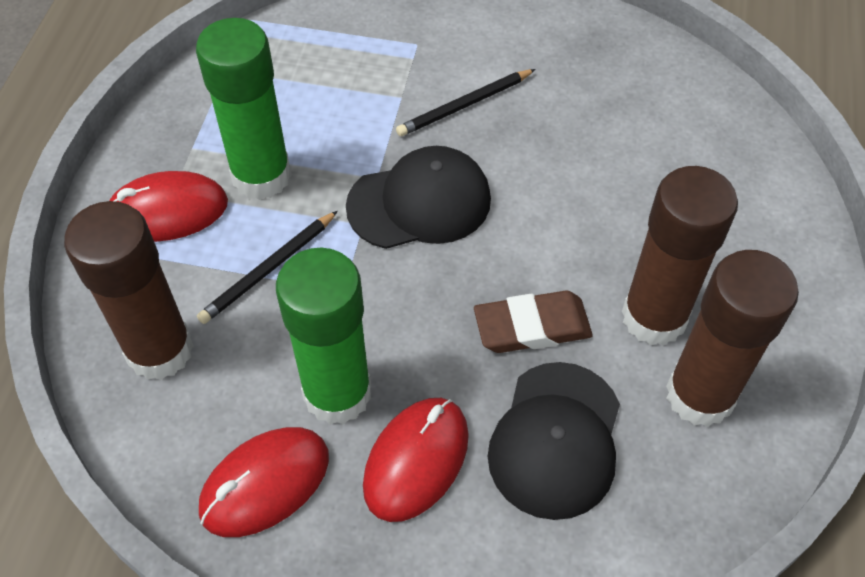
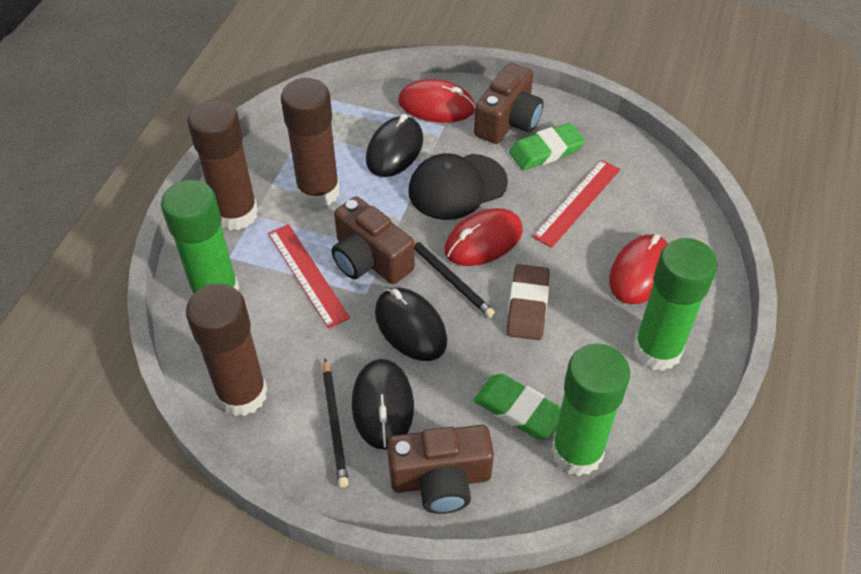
black cap: [346,146,491,249] [488,362,620,520] = 2 -> [408,153,508,220] = 1
black mouse: none = 0 -> [352,359,414,450] [366,114,423,177] [375,288,447,361] = 3
brown camera: none = 0 -> [332,196,415,284] [387,425,494,514] [474,63,543,144] = 3
green eraser: none = 0 -> [474,374,561,439] [509,123,585,170] = 2
green glue stick: [196,18,291,200] [276,248,371,425] = 2 -> [161,180,239,295] [551,343,630,476] [633,238,718,371] = 3
red ruler: none = 0 -> [268,224,350,329] [533,160,620,248] = 2

